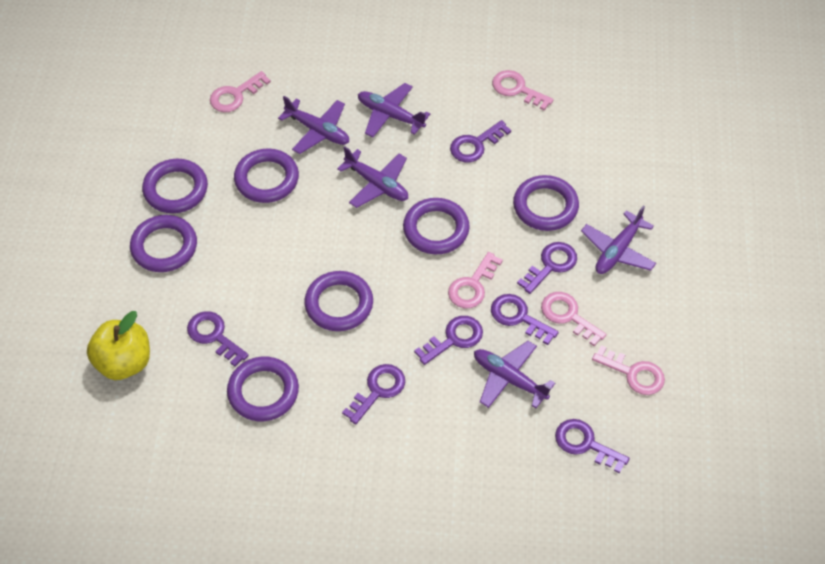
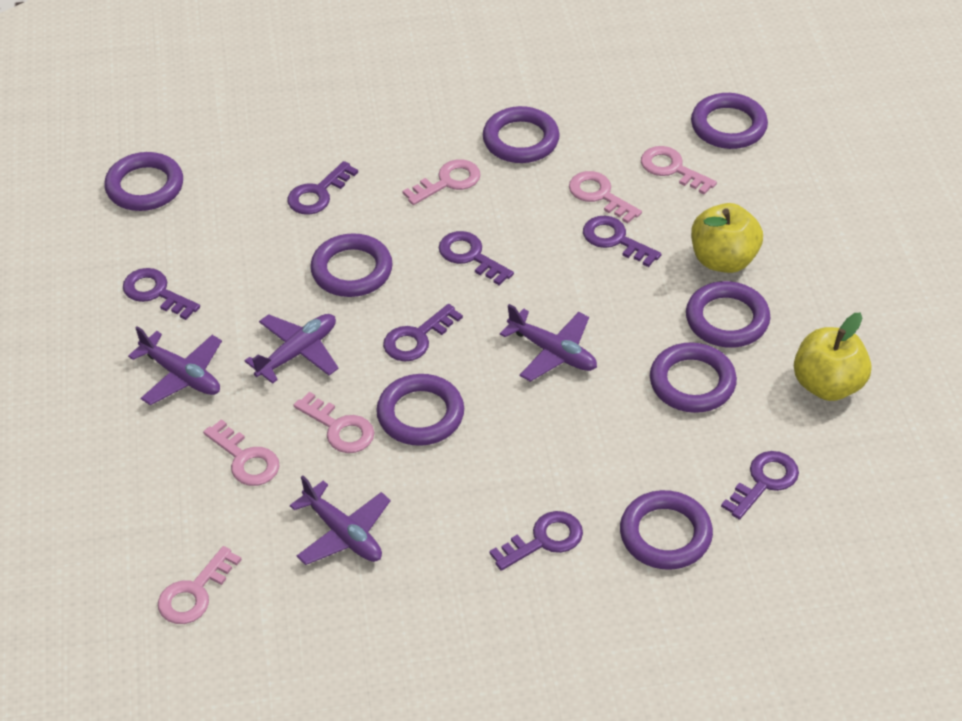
pink key: [210,71,271,112] [448,252,503,308] [492,70,554,111] [541,292,606,346] [592,345,665,395] = 5 -> [158,546,242,624] [203,419,280,486] [293,392,375,453] [403,159,481,205] [569,171,642,224] [641,146,717,195] = 6
purple plane: [278,96,349,154] [337,147,408,208] [358,83,430,137] [474,341,555,408] [581,206,656,274] = 5 -> [128,326,222,405] [245,314,339,384] [290,476,391,565] [500,304,597,382] = 4
purple ring: [130,215,197,272] [142,159,208,213] [227,357,299,421] [234,149,299,203] [304,271,373,331] [403,198,470,254] [513,175,579,231] = 7 -> [104,152,183,211] [310,233,393,297] [376,374,464,446] [483,106,560,163] [620,490,713,570] [650,343,737,413] [686,281,770,348] [691,93,768,149] = 8
yellow apple: [87,311,150,380] = 1 -> [691,203,763,273] [794,313,872,401] = 2

